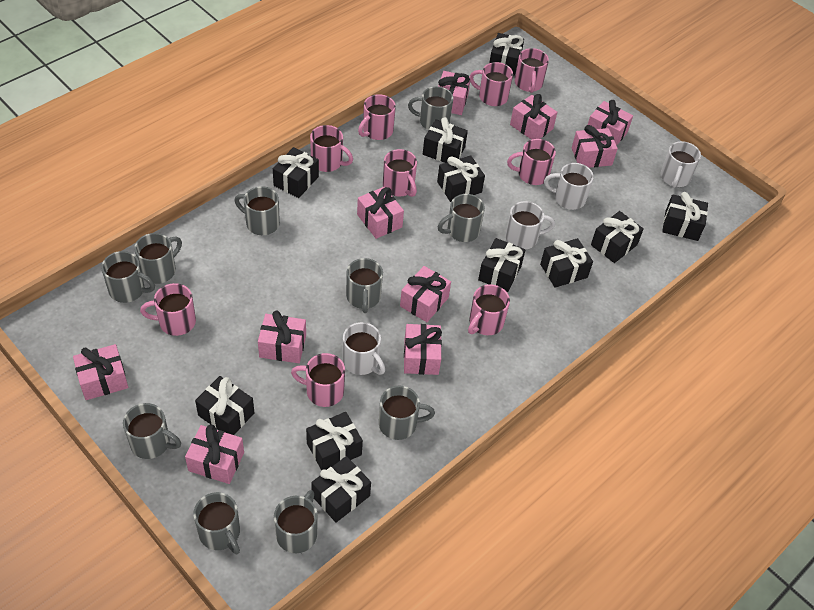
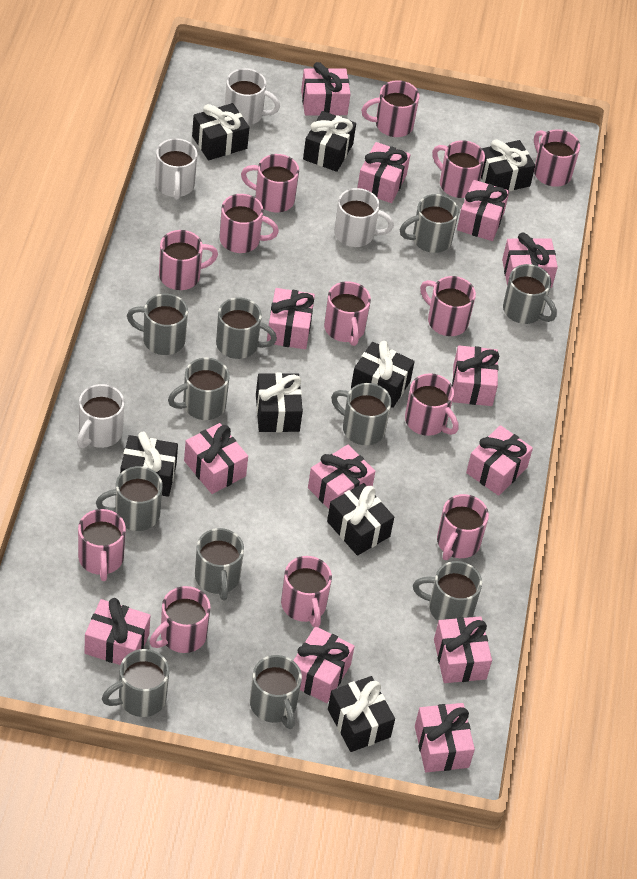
black gift: [195,376,254,435] [273,147,319,198] [306,412,363,471] [311,456,371,522] [423,117,468,163] [437,155,485,202] [478,238,525,292] [489,33,524,76] [540,238,593,288] [591,211,644,263] [662,192,708,241] = 11 -> [120,432,178,497] [192,103,249,160] [256,373,303,432] [303,111,356,172] [327,483,394,556] [328,676,395,752] [351,341,415,408] [481,139,535,192] = 8
grey mug: [101,251,155,303] [123,403,181,459] [134,233,182,284] [193,492,240,554] [234,186,280,235] [274,490,318,553] [346,258,383,313] [379,386,435,440] [408,86,453,130] [438,194,485,242] = 10 -> [96,466,163,531] [102,649,169,717] [127,294,188,355] [168,358,230,420] [195,528,244,600] [216,298,277,359] [250,655,302,729] [331,383,391,445] [400,194,459,253] [413,561,482,621] [503,264,557,324] = 11
pink gift: [73,344,128,400] [185,424,244,484] [258,311,306,363] [357,187,404,239] [400,266,451,322] [404,324,442,375] [438,71,471,115] [510,94,557,140] [572,125,618,168] [588,100,633,146] = 10 -> [85,598,151,665] [184,423,248,494] [267,288,315,349] [293,626,355,703] [301,62,351,116] [308,445,375,509] [357,142,410,203] [415,703,475,772] [434,616,492,683] [452,345,499,406] [457,180,509,241] [466,425,533,496] [502,232,558,288] = 13
pink mug: [140,283,196,336] [291,353,345,407] [310,125,353,172] [358,94,396,140] [383,149,417,197] [468,284,510,335] [470,62,513,106] [507,139,556,185] [515,48,549,93] = 9 -> [78,509,126,581] [150,586,211,653] [159,230,218,290] [219,194,279,253] [241,154,299,212] [281,556,332,627] [324,281,371,346] [361,80,419,137] [405,373,459,436] [420,276,476,336] [432,140,485,198] [437,494,489,560] [534,129,580,187] = 13

